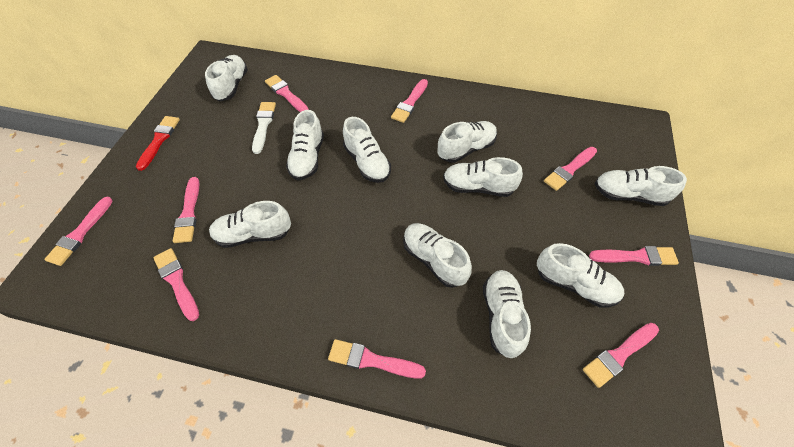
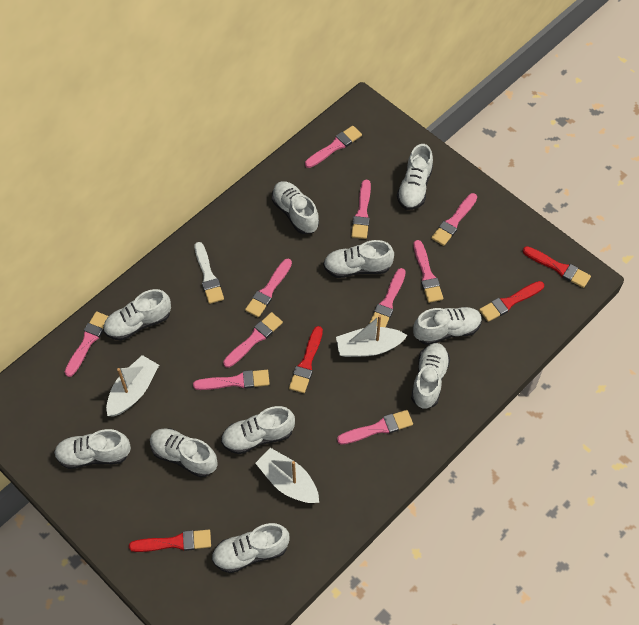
pink brush: [44,197,113,266] [153,248,199,321] [173,177,200,243] [265,75,309,112] [328,339,426,379] [391,79,428,123] [544,147,597,191] [583,323,659,388] [589,246,679,266] = 9 -> [65,311,108,377] [193,370,270,390] [223,312,283,368] [245,259,292,317] [305,126,362,168] [337,410,413,445] [351,180,371,239] [369,268,406,327] [414,240,443,303] [431,193,477,246] = 10
red brush: [136,116,180,171] = 1 -> [129,530,211,552] [289,326,323,393] [479,281,544,322] [523,246,591,288] = 4
white boat: none = 0 -> [106,355,159,416] [255,448,319,503] [336,315,408,357] = 3

